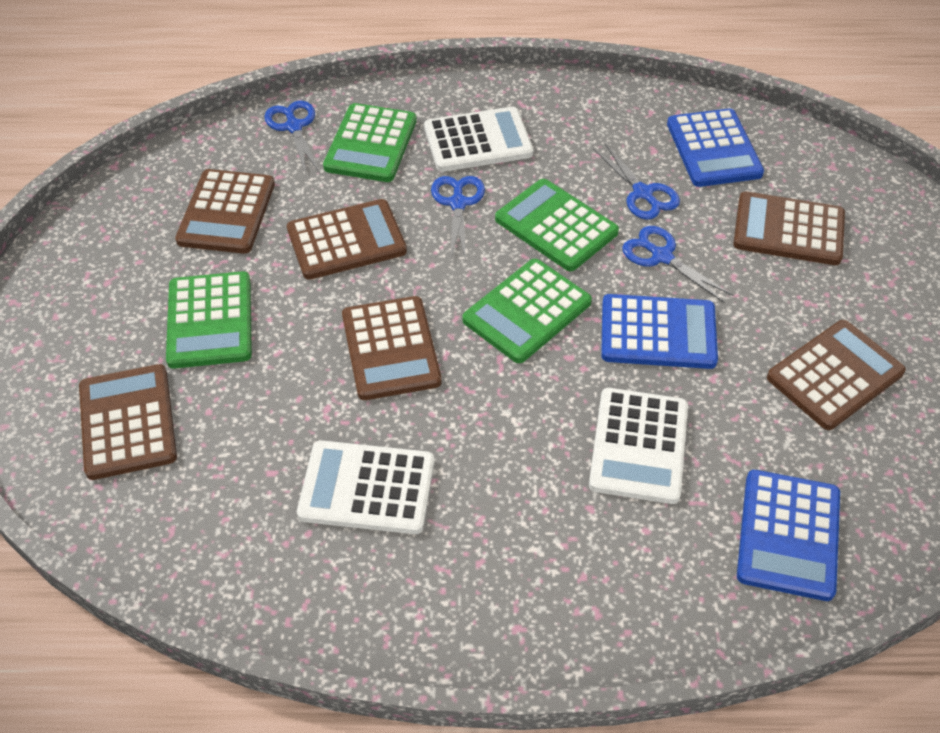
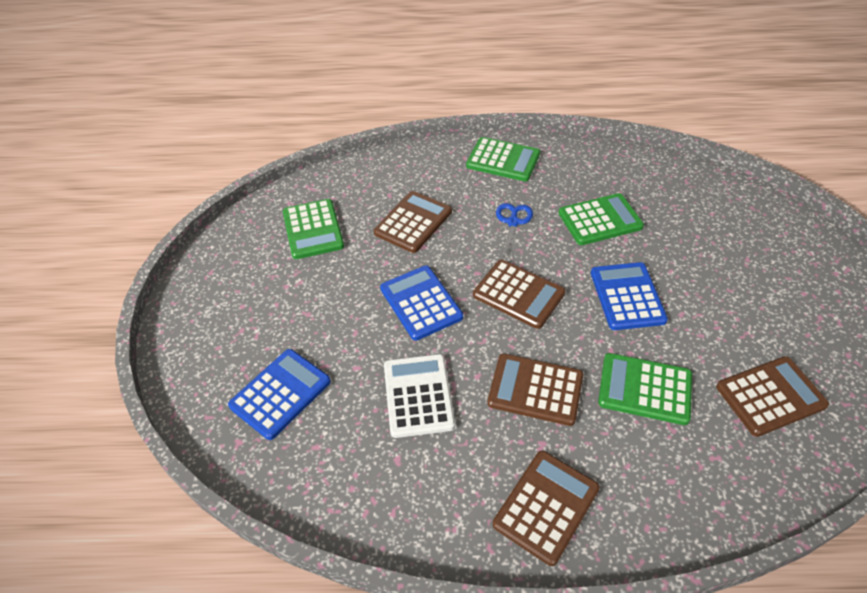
blue scissors: [264,101,320,174] [431,176,485,260] [593,143,680,220] [622,226,733,303] = 4 -> [496,203,533,262] = 1
brown calculator: [79,364,177,480] [175,169,275,254] [287,199,407,280] [342,296,442,400] [733,192,845,265] [767,320,906,430] = 6 -> [374,191,452,253] [473,260,565,329] [487,353,583,426] [493,451,600,566] [716,356,829,437] = 5
white calculator: [297,440,434,534] [424,107,533,172] [589,388,688,504] = 3 -> [384,354,455,438] = 1

